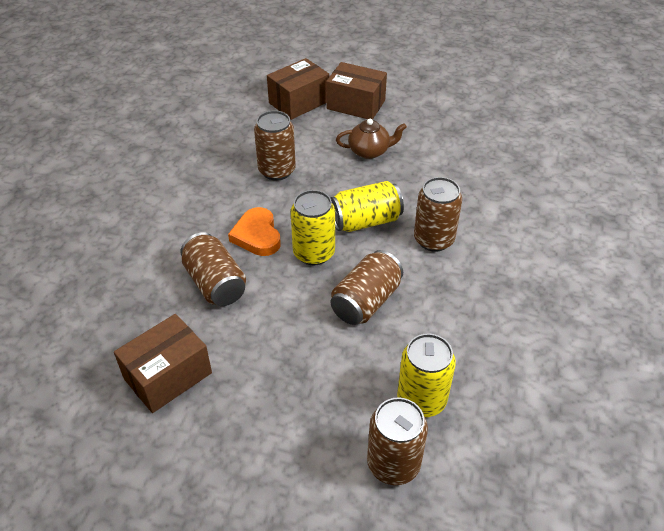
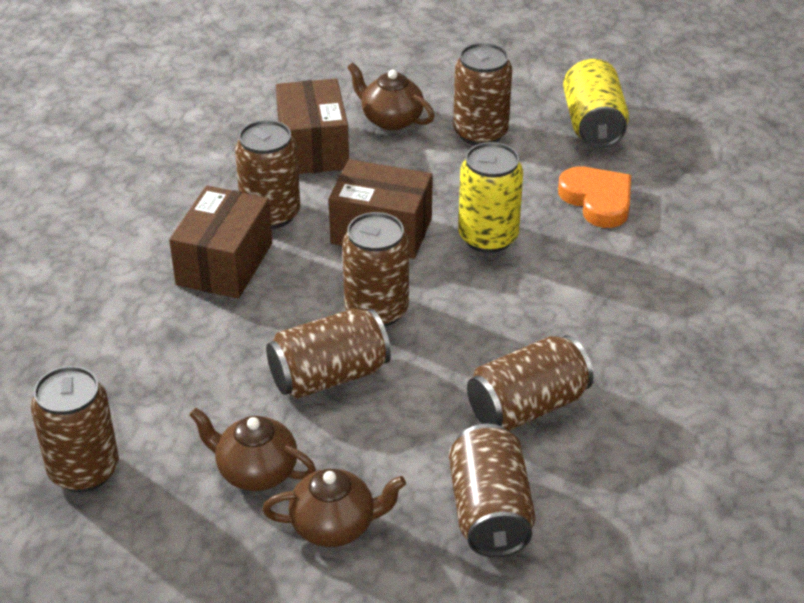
brown can: [180,232,246,306] [254,111,296,180] [331,250,403,325] [367,398,428,485] [414,177,462,252] = 5 -> [31,366,119,492] [235,120,300,229] [266,309,391,398] [342,212,409,327] [449,424,536,557] [453,43,512,145] [467,335,593,431] = 7
brown teapot: [336,119,407,159] = 1 -> [189,408,316,491] [262,469,406,547] [347,63,434,131] = 3
yellow can: [291,190,335,265] [330,181,404,232] [397,334,456,417] = 3 -> [458,142,523,253] [563,59,629,148] = 2

